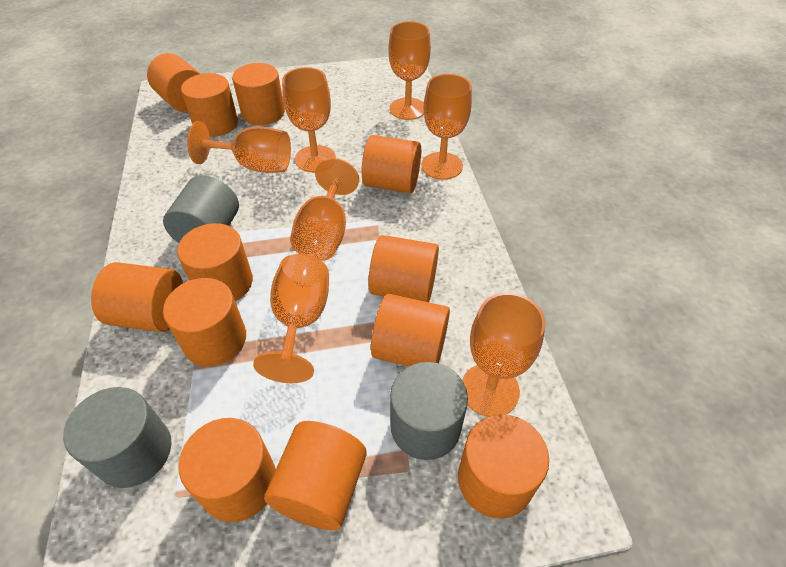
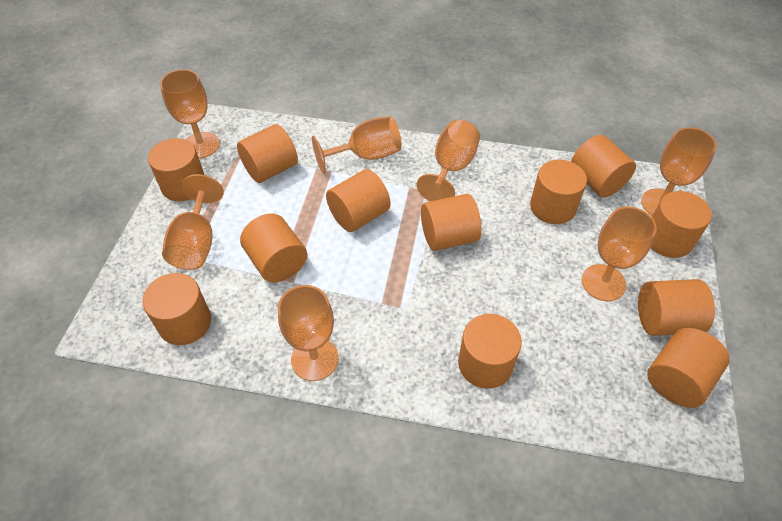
grey cylinder: [63,387,171,488] [163,175,239,243] [390,362,468,460] = 3 -> none = 0

